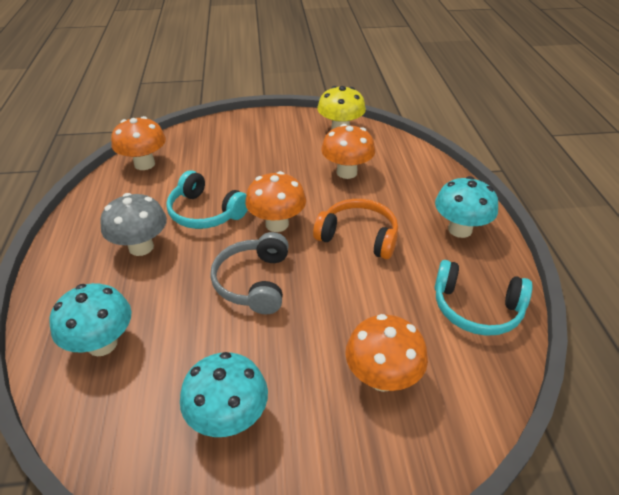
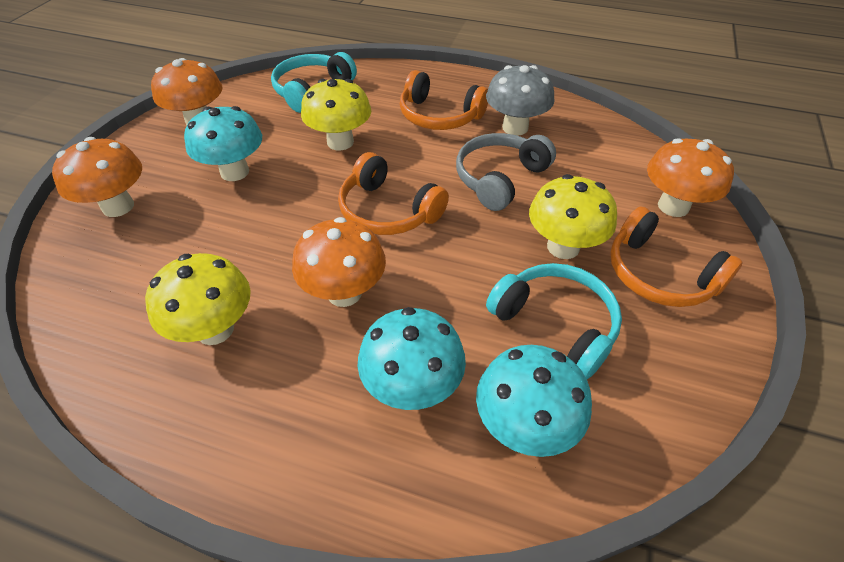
orange headphones: [313,199,398,259] = 1 -> [338,152,449,235] [400,70,488,130] [610,207,743,307] = 3
yellow mushroom: [317,86,366,130] = 1 -> [145,253,251,345] [301,79,371,150] [529,174,617,259] = 3

